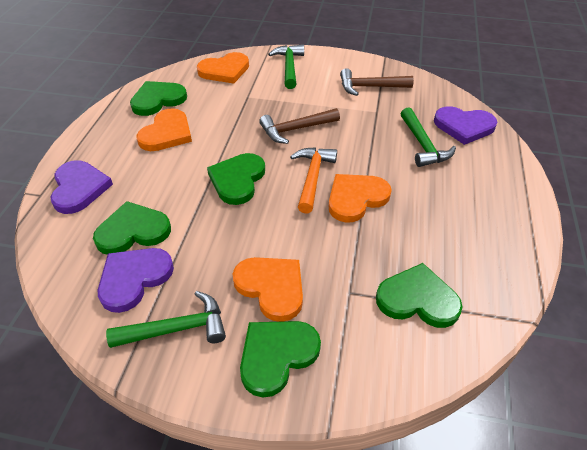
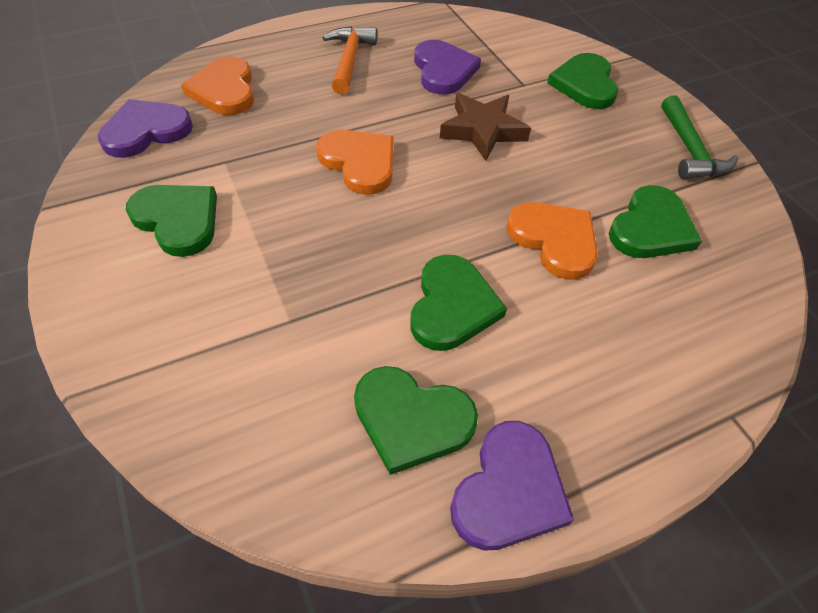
brown hammer: [259,108,340,144] [340,68,414,96] = 2 -> none = 0
brown star: none = 0 -> [440,93,531,161] = 1
green hammer: [106,291,226,348] [268,44,304,89] [401,107,456,167] = 3 -> [661,95,738,179] = 1
orange heart: [137,108,192,151] [197,52,249,84] [233,257,303,322] [329,174,392,222] = 4 -> [181,56,254,115] [317,130,394,195] [506,202,598,280] = 3

